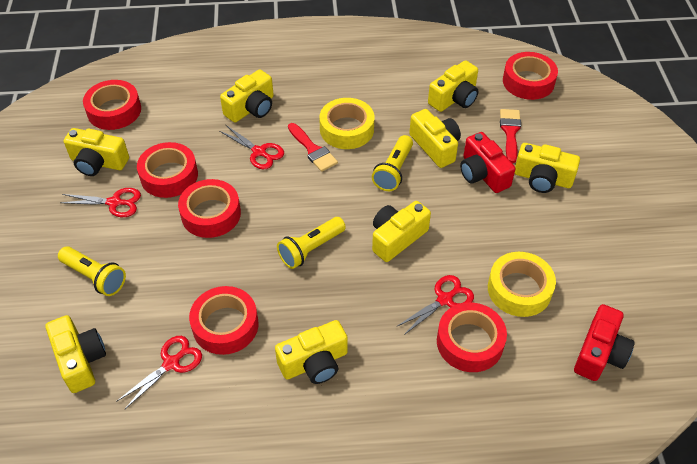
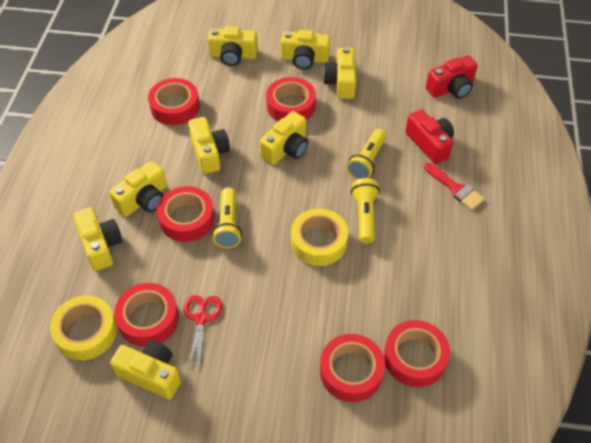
red brush: [288,123,338,172] [500,109,521,163] = 2 -> [424,163,485,210] = 1
red scissors: [60,188,141,217] [116,336,202,410] [219,125,284,169] [396,275,474,335] = 4 -> [184,295,222,368] = 1

